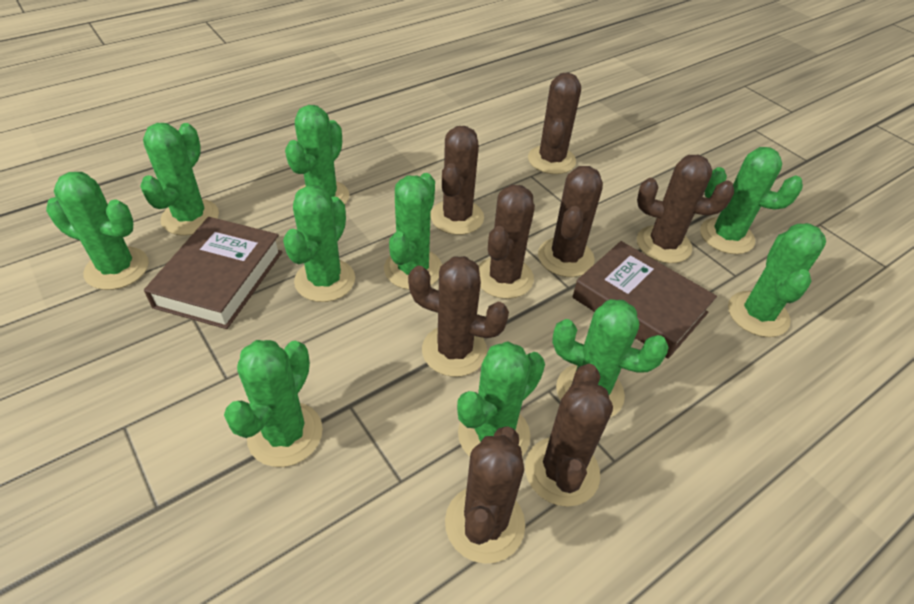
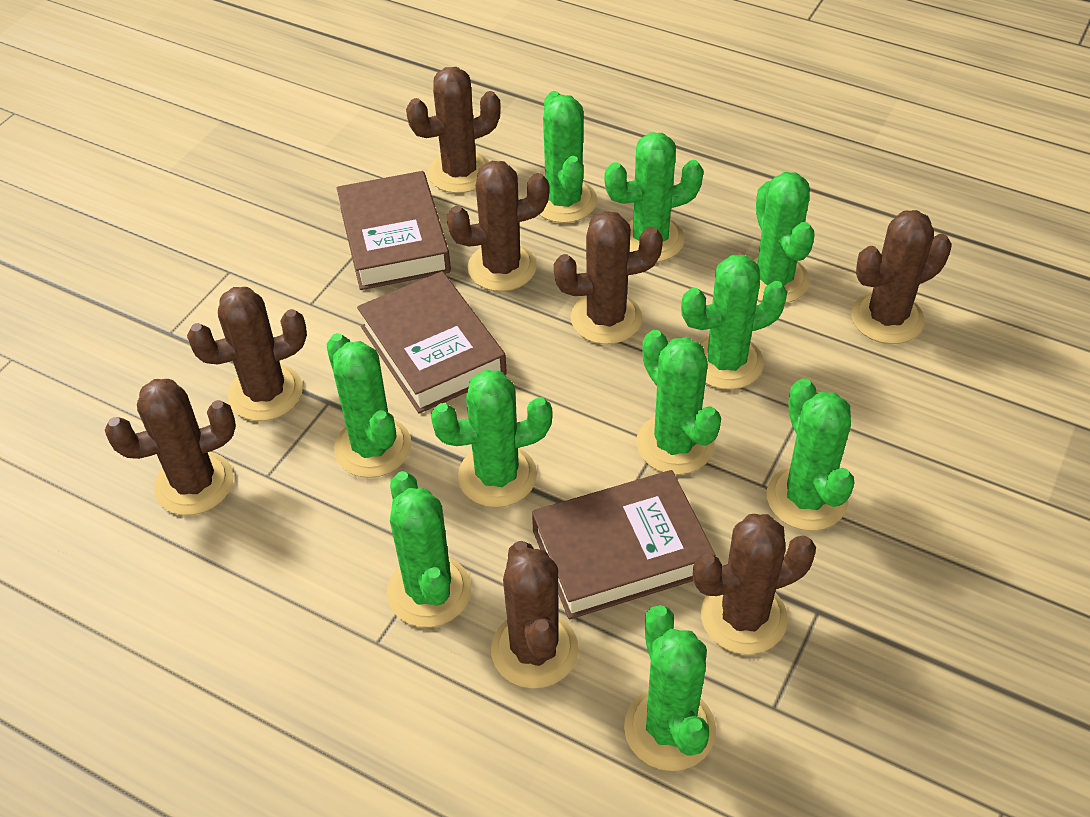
brown book: [144,217,282,329] [572,241,717,359] = 2 -> [337,171,451,290] [357,271,507,414] [532,470,716,620] = 3

